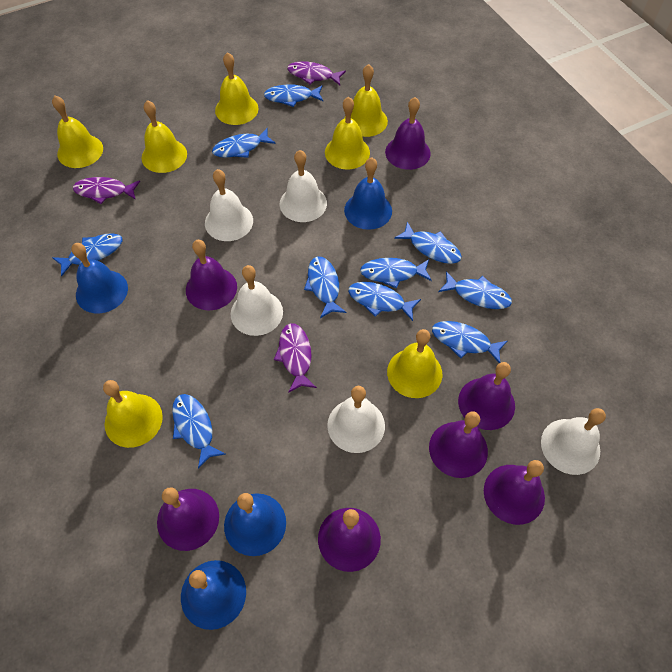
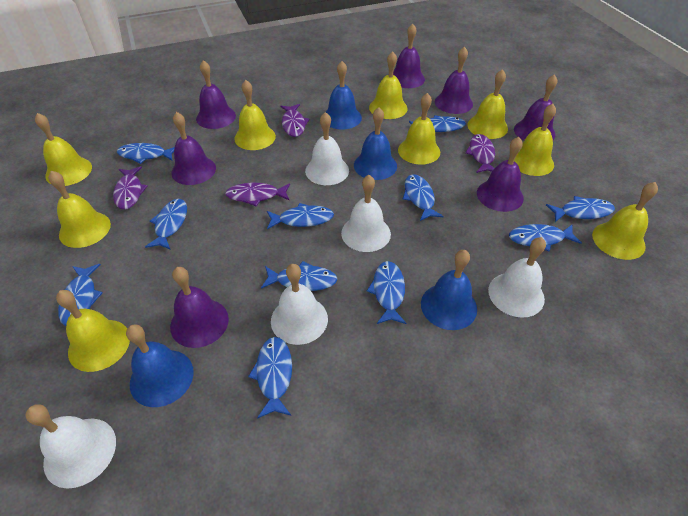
blue fish: [52,233,123,277] [172,394,226,469] [212,128,276,158] [264,84,323,107] [304,257,346,318] [348,282,421,321] [360,258,432,289] [394,222,462,264] [432,321,507,363] [438,271,512,309] = 10 -> [58,264,103,326] [117,143,175,164] [145,199,187,250] [248,337,292,419] [261,261,338,291] [267,203,334,229] [367,261,406,324] [403,174,444,221] [409,115,466,132] [509,224,582,252] [546,196,615,222] = 11
purple fish: [73,177,140,204] [274,323,317,393] [287,61,346,85] = 3 -> [113,166,148,210] [225,183,290,206] [280,104,310,137] [465,134,495,173] = 4
yellow bell: [52,96,103,168] [103,380,163,448] [142,100,187,173] [215,52,258,125] [325,97,370,169] [344,64,388,137] [387,329,442,398] = 7 -> [35,113,92,186] [48,171,111,248] [56,290,130,372] [234,80,276,150] [369,51,408,119] [398,93,440,165] [467,69,508,139] [514,104,556,176] [592,182,658,260] = 9

